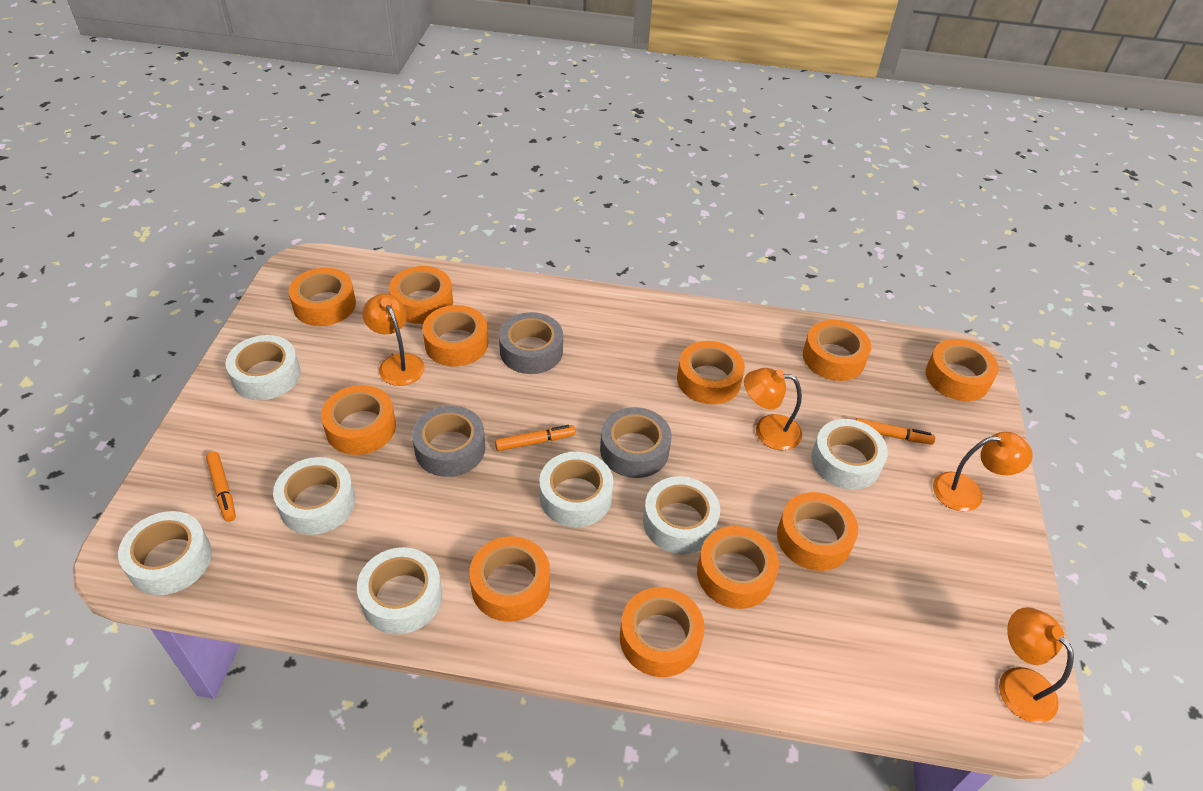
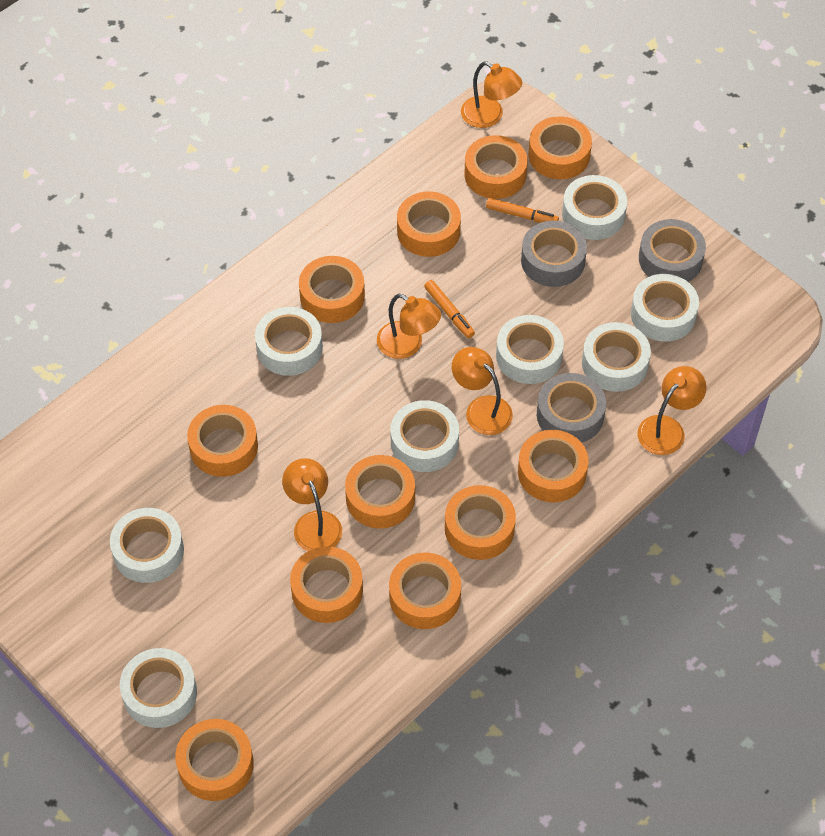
orange lamp: [362,294,425,386] [744,368,802,450] [933,432,1033,512] [999,607,1074,723] = 4 -> [282,458,342,551] [377,294,441,359] [452,347,513,435] [461,62,522,128] [638,366,706,455] = 5
orange marker: [206,452,236,522] [495,425,575,451] [855,418,935,445] = 3 -> [424,280,475,338] [486,198,559,223] = 2
white tape: [118,511,212,595] [225,335,301,400] [273,457,355,535] [357,547,442,634] [539,452,613,527] [643,476,720,554] [811,419,888,490] = 7 -> [110,508,184,583] [120,648,197,728] [255,307,323,376] [391,400,459,472] [496,315,564,384] [562,175,627,240] [582,322,651,392] [631,274,699,342] = 8

